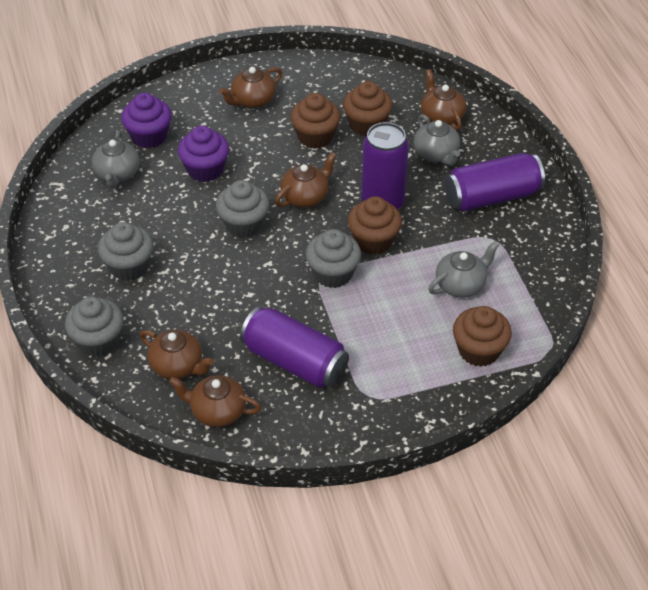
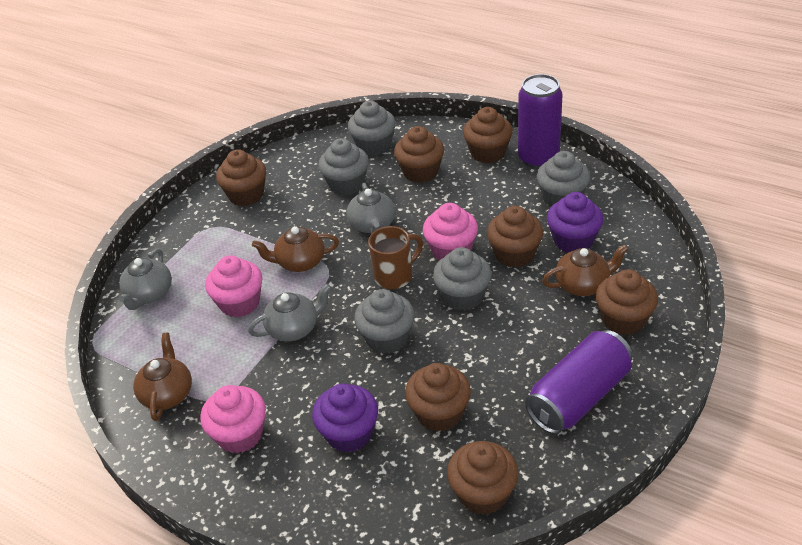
brown cupcake: [290,93,341,149] [343,81,392,136] [348,196,402,255] [453,306,512,367] = 4 -> [216,149,266,206] [394,126,444,183] [405,363,471,432] [447,441,519,515] [463,107,513,163] [487,206,543,268] [595,269,658,335] = 7
brown mug: none = 0 -> [368,226,423,289] = 1
brown teapot: [139,330,214,379] [169,375,262,427] [219,67,282,108] [275,152,337,207] [421,69,466,130] = 5 -> [133,333,192,421] [252,226,339,272] [542,244,629,296] = 3
grey cupcake: [65,296,123,357] [98,222,153,281] [216,180,269,238] [306,229,361,288] = 4 -> [318,138,369,195] [348,101,396,156] [354,289,415,354] [433,247,492,311] [537,151,590,207] = 5
pink cupcake: none = 0 -> [200,385,266,454] [205,255,262,317] [423,203,478,261] = 3
purple can: [240,306,349,388] [361,122,409,209] [445,153,545,212] = 3 -> [518,74,562,169] [525,330,633,434] = 2

